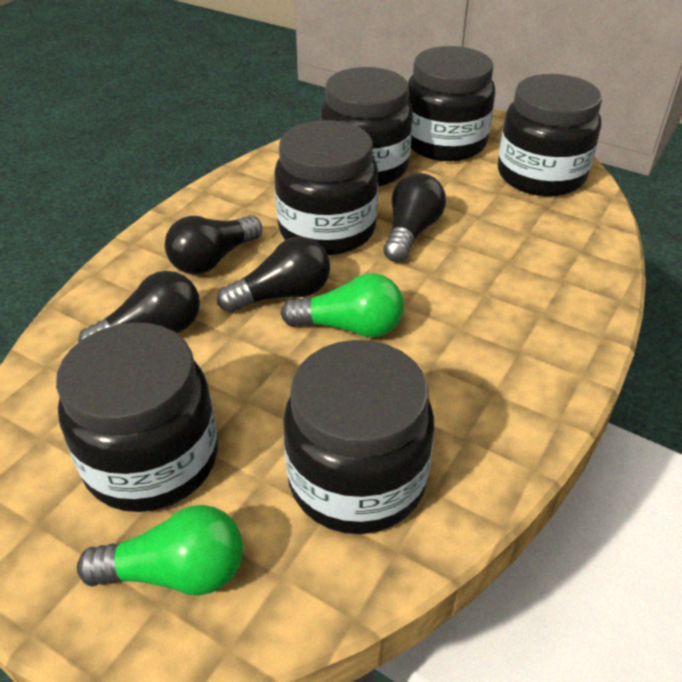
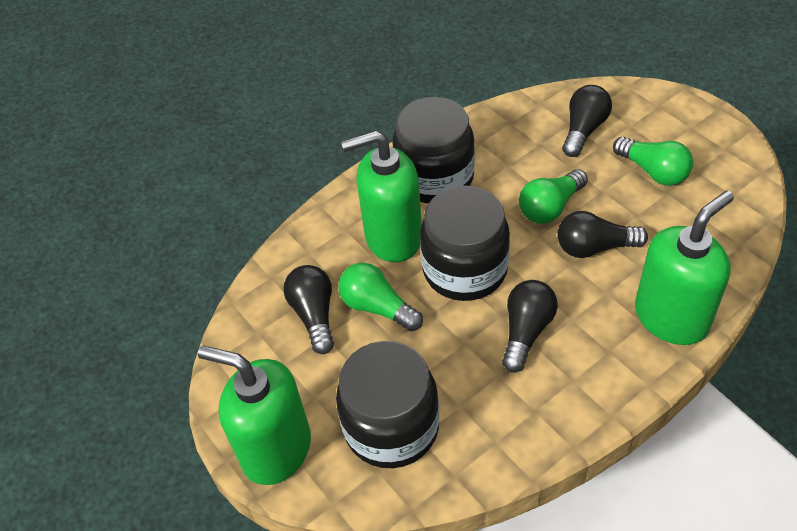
black jar: [56,323,218,512] [274,120,378,255] [283,340,434,534] [320,67,413,187] [408,46,495,161] [498,74,602,196] = 6 -> [336,341,440,468] [392,97,475,204] [420,186,510,301] = 3
green light bulb: [77,505,243,596] [281,273,404,337] = 2 -> [338,263,423,331] [519,169,588,224] [613,137,693,186] = 3
green soap dispenser: none = 0 -> [198,346,311,485] [341,130,422,263] [635,191,734,345] = 3

